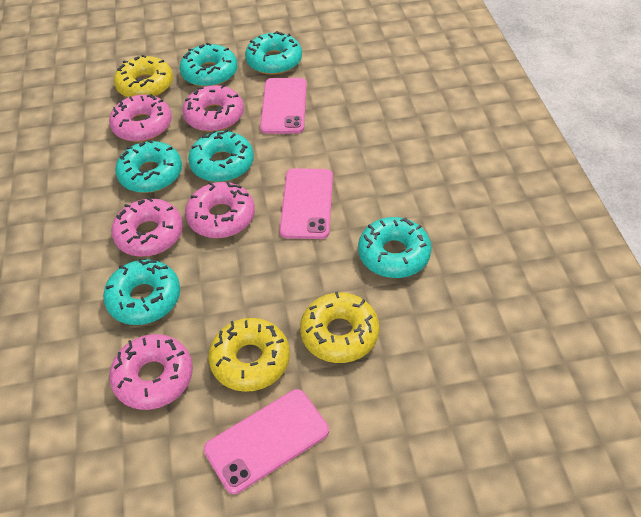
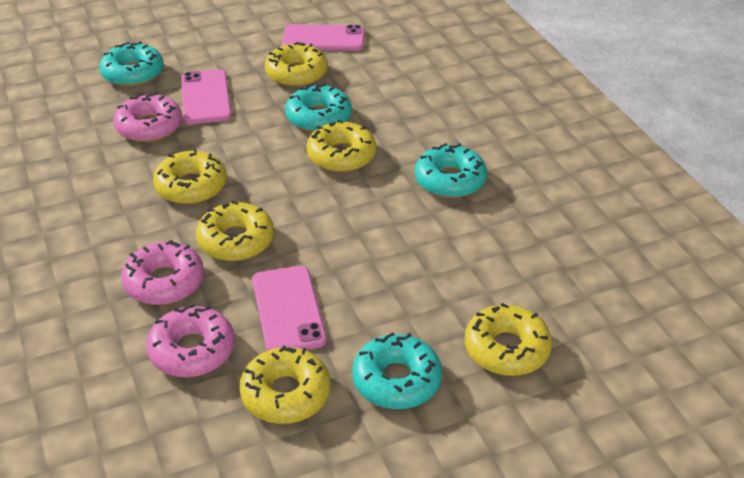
pink donut: [109,94,172,142] [109,334,193,410] [111,197,183,257] [182,84,244,132] [185,182,255,238] = 5 -> [113,92,182,142] [121,240,204,305] [146,304,235,377] = 3
turquoise donut: [103,259,180,325] [115,140,182,193] [180,43,237,87] [188,129,254,182] [245,31,302,75] [358,217,432,278] = 6 -> [99,41,164,87] [285,83,352,132] [352,333,442,409] [415,143,487,198] = 4
yellow donut: [114,55,173,97] [208,318,290,392] [300,291,379,363] = 3 -> [153,148,227,204] [196,201,274,261] [239,346,331,424] [265,42,328,87] [306,120,377,172] [464,303,552,376] = 6

